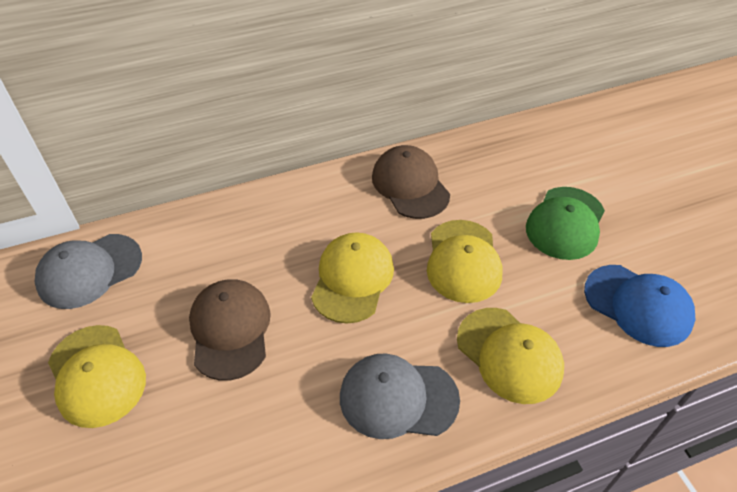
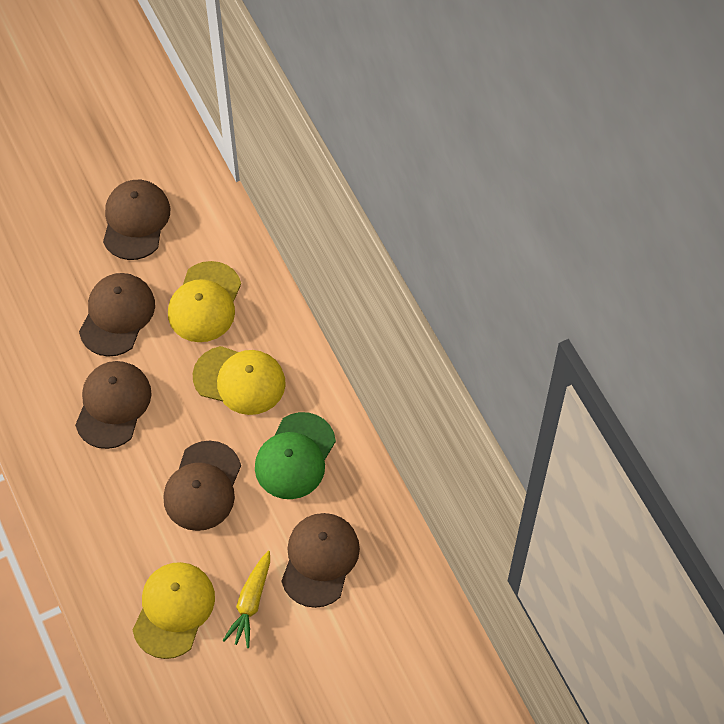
blue cap: [584,265,695,347] = 1 -> none = 0
brown cap: [189,279,271,381] [372,145,450,219] = 2 -> [75,361,152,449] [79,273,155,356] [103,180,170,260] [164,441,241,531] [281,513,360,608] = 5
grey cap: [35,234,142,309] [340,354,460,439] = 2 -> none = 0
yellow cap: [48,325,146,428] [311,232,394,324] [427,220,503,303] [457,308,564,404] = 4 -> [133,562,215,659] [168,261,241,342] [193,346,286,415] = 3
yellow carrot: none = 0 -> [222,551,270,648] = 1

